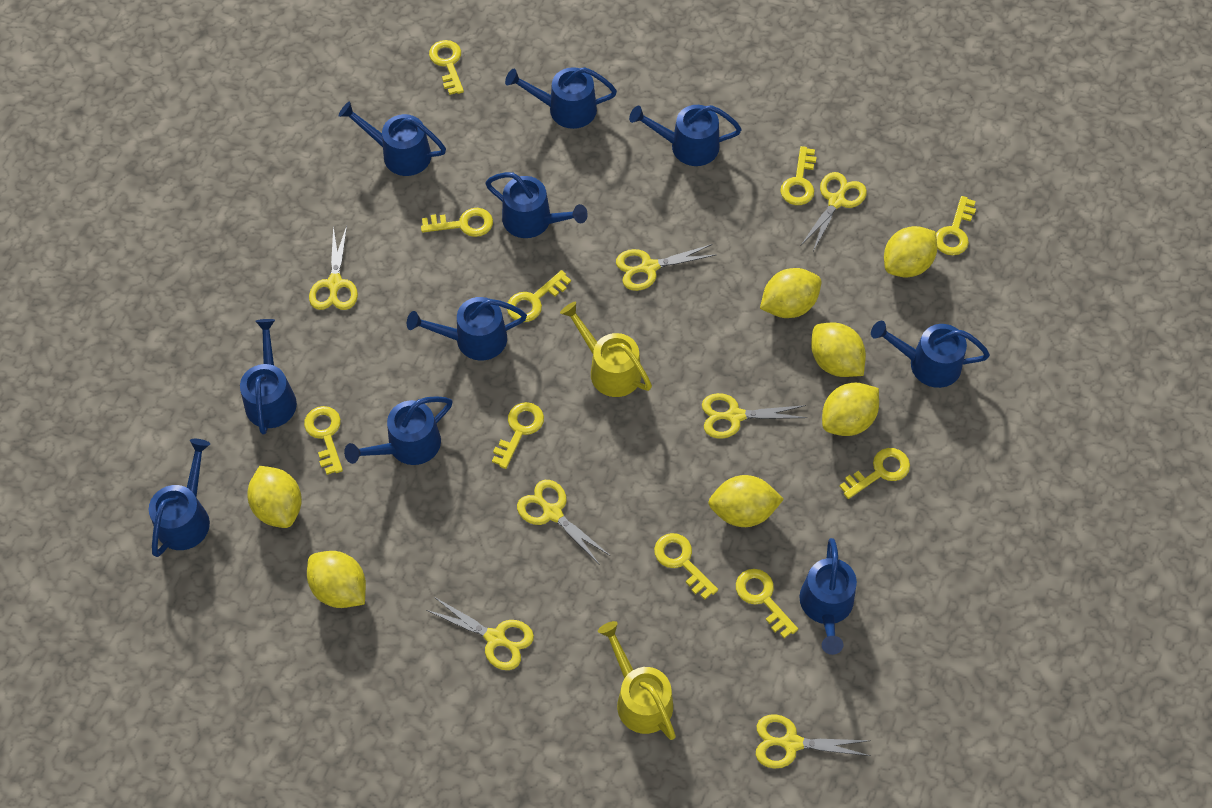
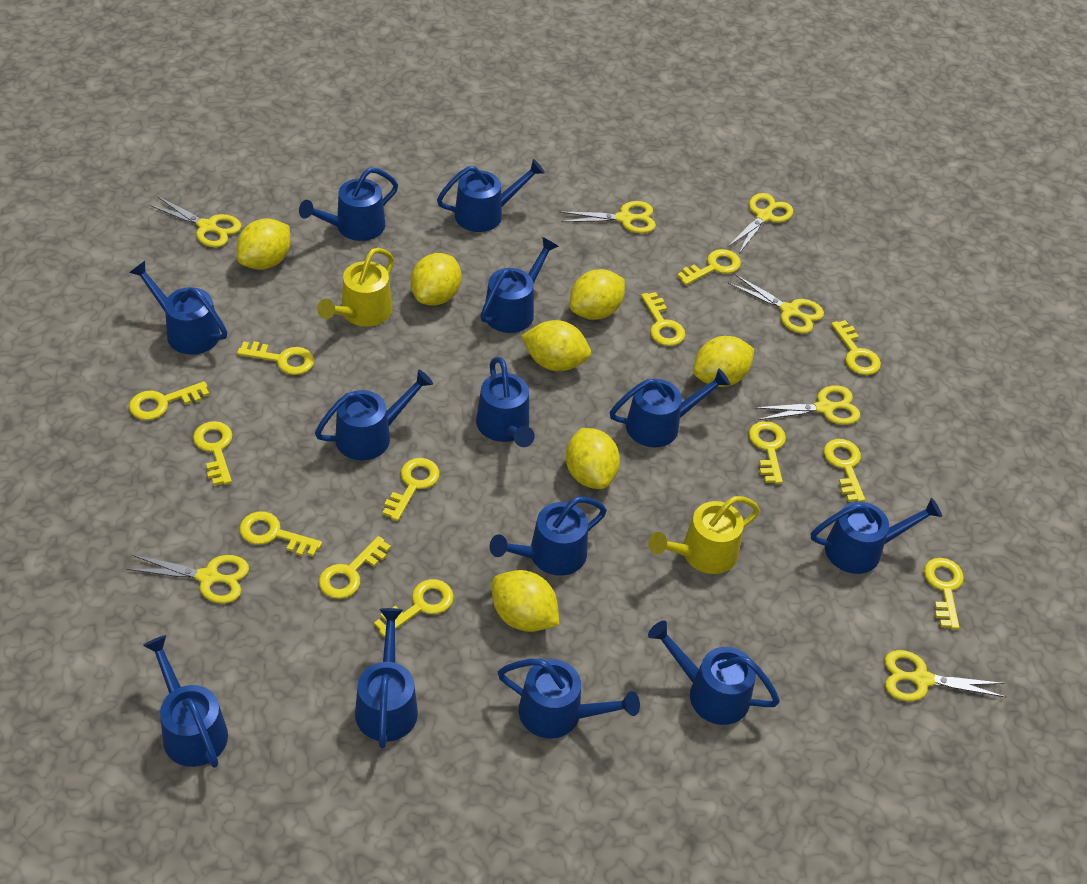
blue watering can: [149,439,210,557] [240,319,297,434] [339,102,446,176] [344,396,452,465] [407,297,527,361] [485,172,588,238] [505,67,617,129] [629,105,742,166] [799,538,857,655] [871,321,990,388] = 10 -> [129,261,227,355] [143,635,228,768] [299,168,398,241] [315,370,433,460] [355,608,418,748] [437,159,545,232] [476,357,535,447] [480,237,559,333] [490,497,607,576] [498,659,640,739] [609,368,730,447] [648,621,780,725] [811,498,942,574] = 13
yellow key: [304,406,343,475] [421,208,493,237] [429,40,464,95] [492,402,544,469] [507,270,571,322] [654,533,718,599] [736,569,798,638] [780,146,817,205] [839,448,910,499] [936,196,976,255] = 10 -> [129,381,209,420] [193,421,233,485] [237,341,314,375] [240,511,322,557] [319,536,391,599] [374,579,454,637] [383,458,440,521] [641,292,685,346] [677,249,741,285] [749,421,786,484] [824,439,865,502] [831,320,881,375] [924,558,964,630] = 13

